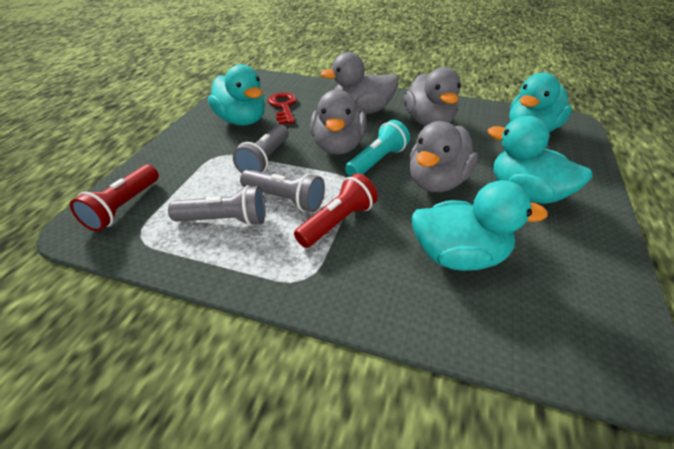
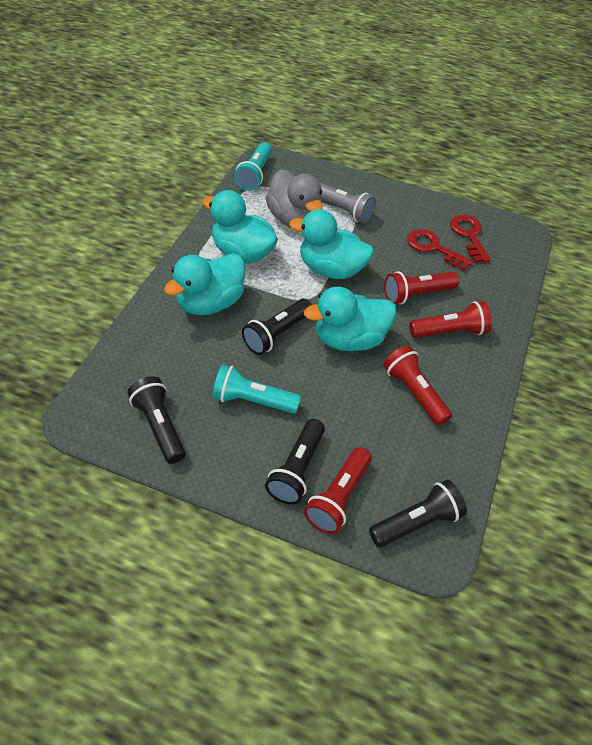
black flashlight: none = 0 -> [127,376,186,464] [242,299,312,355] [265,419,325,505] [369,480,467,547] = 4
grey duck: [310,90,367,155] [320,52,398,114] [404,67,461,126] [409,121,478,192] = 4 -> [265,169,323,228] = 1
grey flashlight: [168,185,265,226] [233,124,289,173] [240,169,325,212] = 3 -> [319,182,376,223] = 1
red flashlight: [70,165,159,231] [294,173,378,248] = 2 -> [304,447,372,534] [383,346,452,426] [384,271,459,304] [409,301,492,338] = 4
red key: [268,92,297,124] = 1 -> [407,229,473,271] [450,215,491,263] = 2
turquoise flashlight: [345,120,410,176] = 1 -> [212,365,301,414] [234,142,272,191] = 2

